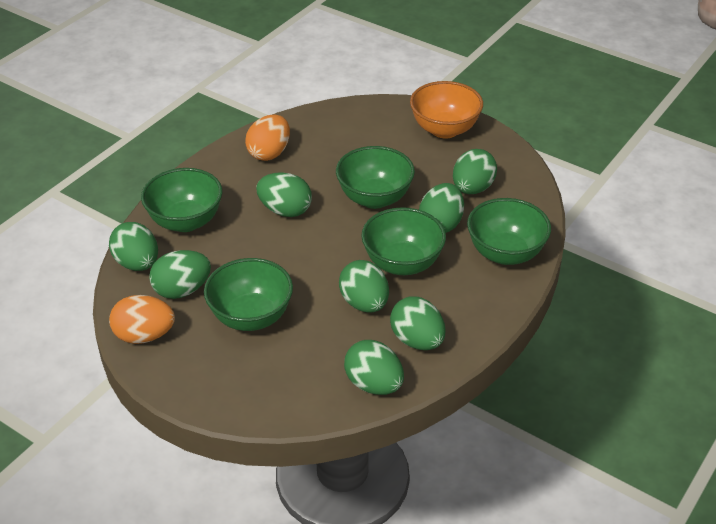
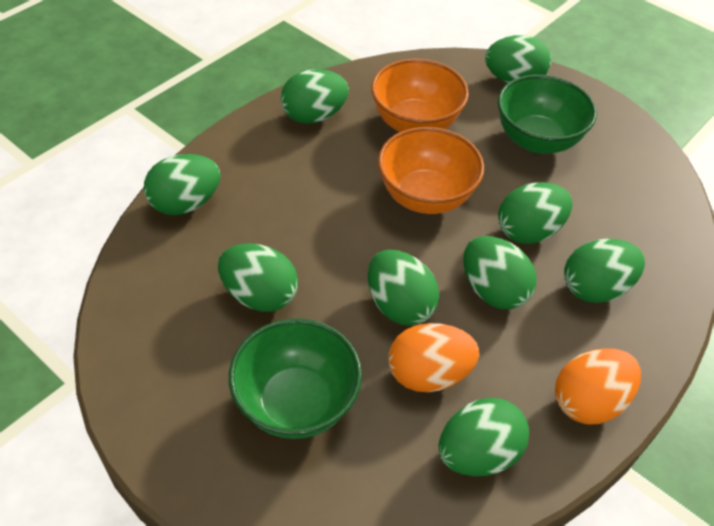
green bowl: [141,168,222,232] [204,258,293,331] [336,146,415,209] [361,207,446,275] [467,198,551,265] = 5 -> [229,318,362,439] [497,75,597,154] = 2
green egg: [109,222,158,271] [149,250,211,299] [256,172,312,217] [339,260,389,313] [344,340,404,395] [390,296,445,350] [419,183,464,233] [453,149,497,194] = 8 -> [144,154,221,215] [218,243,298,312] [281,69,349,124] [368,250,439,326] [439,398,529,476] [463,236,537,309] [485,35,551,83] [498,182,572,244] [564,238,645,303] = 9
orange bowl: [410,81,483,139] = 1 -> [371,59,469,132] [378,127,484,214] = 2

